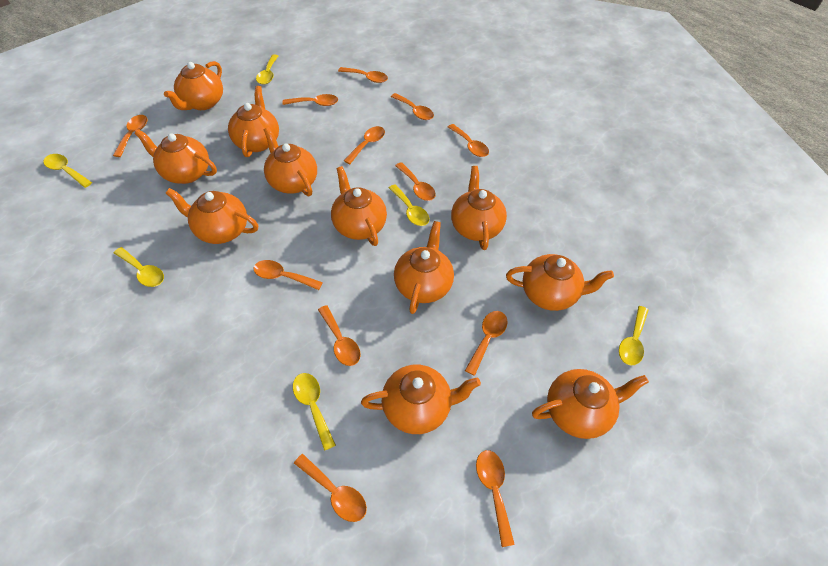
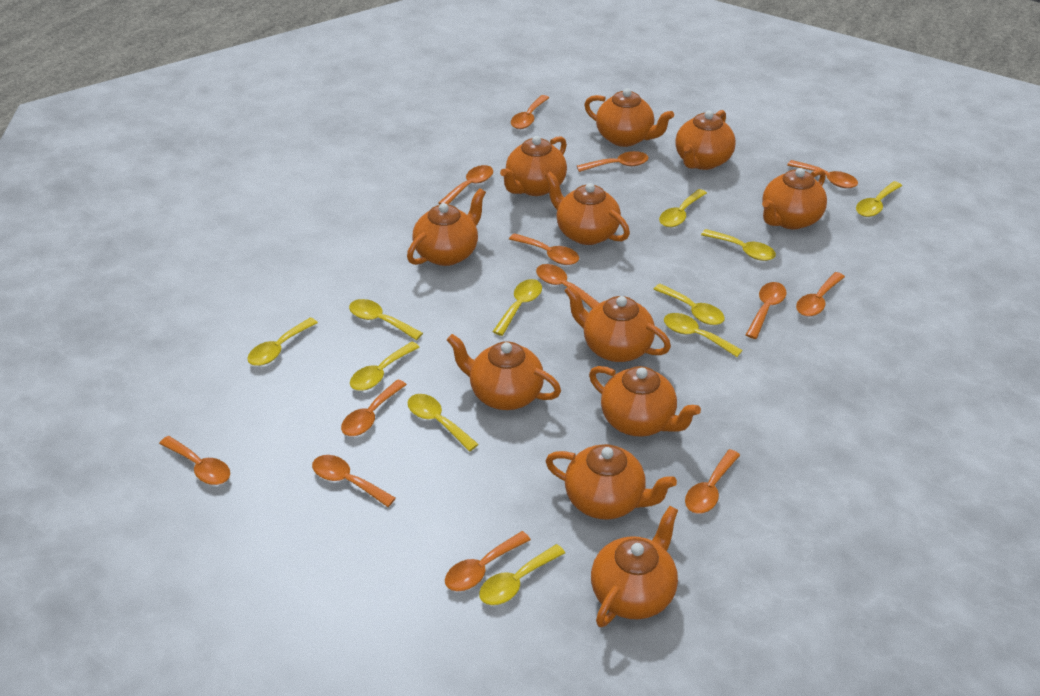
orange spoon: [113,115,147,157] [253,260,323,290] [282,94,338,106] [294,454,367,522] [318,305,361,366] [338,67,388,83] [344,126,385,164] [391,93,434,120] [395,162,436,201] [448,124,489,157] [465,311,507,376] [476,450,515,547] = 12 -> [159,436,230,485] [312,455,396,507] [341,379,407,436] [438,165,493,205] [445,531,531,591] [509,233,579,265] [511,95,549,129] [536,264,599,309] [577,151,649,172] [685,449,740,514] [746,282,786,339] [787,160,858,188] [796,272,845,316] = 13
yellow spoon: [44,154,92,188] [114,247,164,287] [256,55,278,84] [293,373,336,451] [389,184,429,226] [619,306,649,366] = 6 -> [247,318,318,366] [349,299,423,340] [350,342,420,391] [407,394,479,452] [479,544,565,605] [492,279,542,336] [653,284,725,325] [659,189,707,227] [664,313,743,357] [701,229,776,261] [856,181,902,217] = 11

